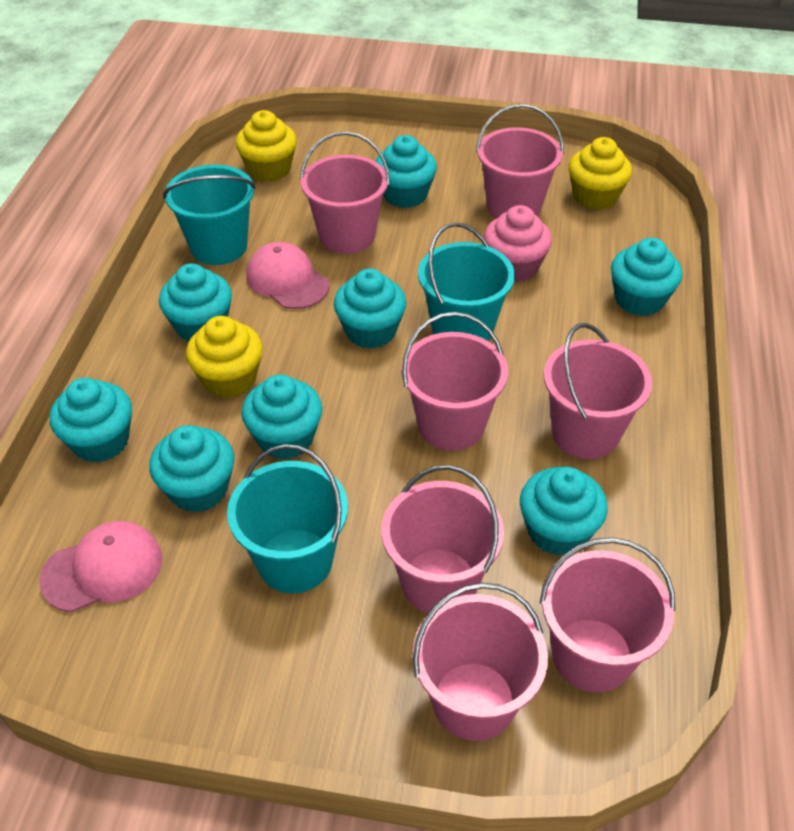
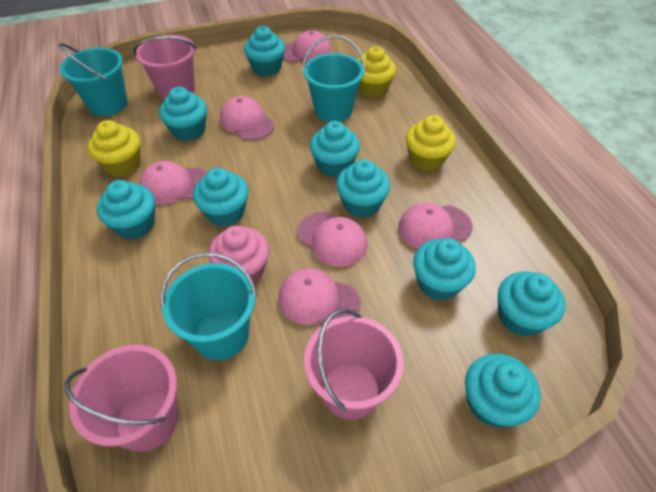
pink bucket: [300,131,390,254] [382,465,504,614] [402,312,508,451] [413,583,548,741] [476,104,564,219] [539,537,675,693] [544,323,652,459] = 7 -> [64,345,179,452] [133,35,196,100] [304,309,403,420] = 3
pink cap: [39,521,162,612] [246,242,329,309] = 2 -> [139,161,207,205] [220,96,275,140] [279,268,361,325] [283,30,331,62] [297,212,367,267] [398,202,472,249] = 6
turquoise cupcake: [50,378,132,463] [149,425,234,513] [159,263,232,341] [242,374,323,459] [334,269,406,349] [375,135,437,208] [520,467,608,556] [611,238,682,316] = 8 -> [97,180,155,240] [159,87,207,141] [193,168,249,227] [244,26,285,76] [310,121,360,178] [336,159,390,218] [413,238,476,301] [465,354,541,427] [498,271,565,337] = 9

